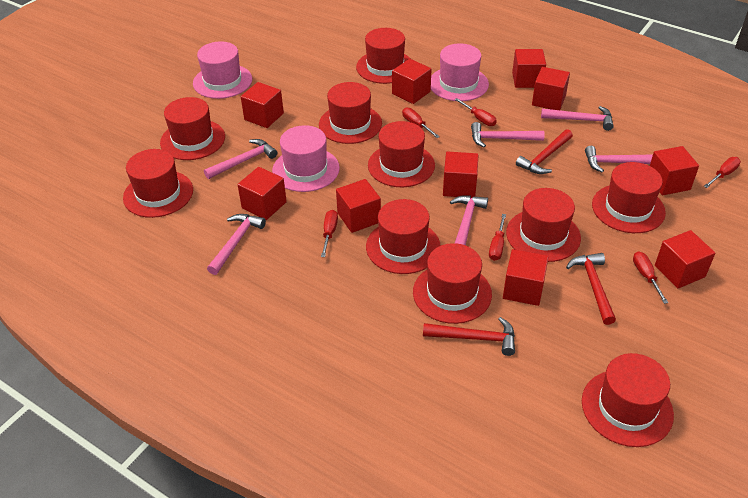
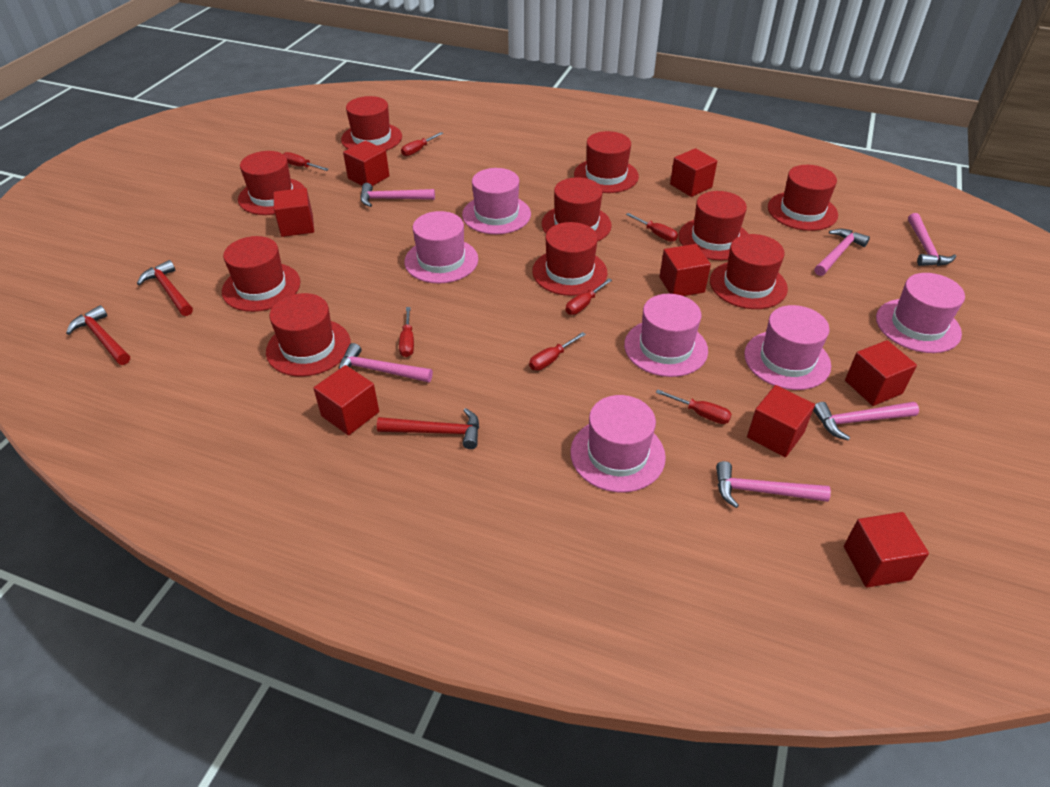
pink hat: [193,41,252,99] [272,125,340,192] [431,43,489,101] = 3 -> [404,211,478,283] [462,168,531,234] [570,395,666,492] [624,294,708,377] [744,305,831,390] [876,273,965,353] = 6
red cube: [238,167,287,220] [241,82,284,128] [336,179,381,233] [392,59,431,104] [443,151,478,198] [503,249,548,306] [512,49,546,88] [532,67,570,110] [650,146,699,195] [655,230,715,289] = 10 -> [273,188,314,237] [313,365,379,435] [343,140,389,186] [660,244,711,296] [670,148,717,197] [747,385,815,457] [844,512,929,588] [845,340,917,406] = 8
red screwdriver: [321,210,338,257] [402,107,440,138] [455,98,497,126] [489,214,506,261] [633,251,668,304] [704,157,741,188] = 6 -> [284,152,329,171] [399,307,414,357] [401,132,443,156] [529,332,586,370] [566,279,612,315] [626,213,678,242] [656,389,732,424] = 7

